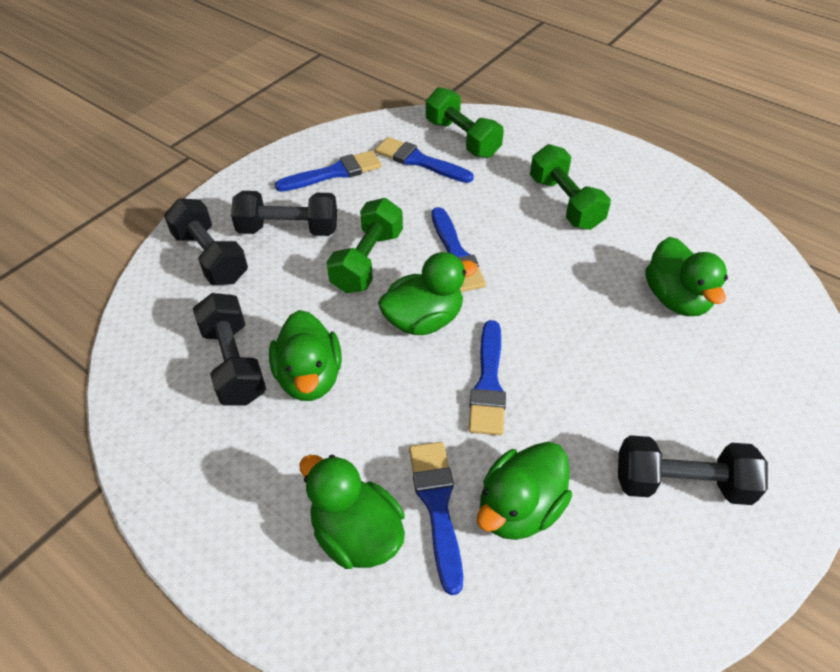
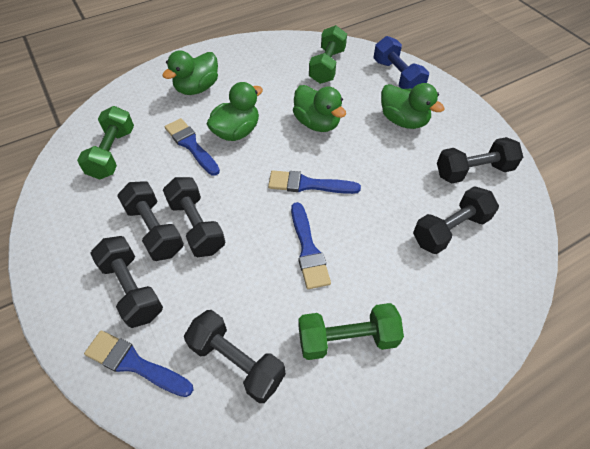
black dumbbell: [164,198,248,285] [193,293,266,406] [231,191,337,236] [618,435,768,505] = 4 -> [90,236,163,328] [117,181,184,261] [163,177,225,257] [184,310,286,403] [413,186,499,254] [437,137,523,184] = 6
blue brush: [275,151,382,192] [375,137,474,183] [409,442,463,595] [432,207,486,292] [469,320,506,435] = 5 -> [84,331,193,397] [165,118,220,176] [268,170,361,194] [291,202,331,289] = 4
blue dumbbell: none = 0 -> [374,36,429,89] = 1
green duck: [269,310,342,401] [299,455,405,569] [378,252,478,335] [477,442,572,540] [645,237,728,316] = 5 -> [162,50,218,95] [207,82,263,141] [293,85,346,132] [381,83,445,129] = 4

